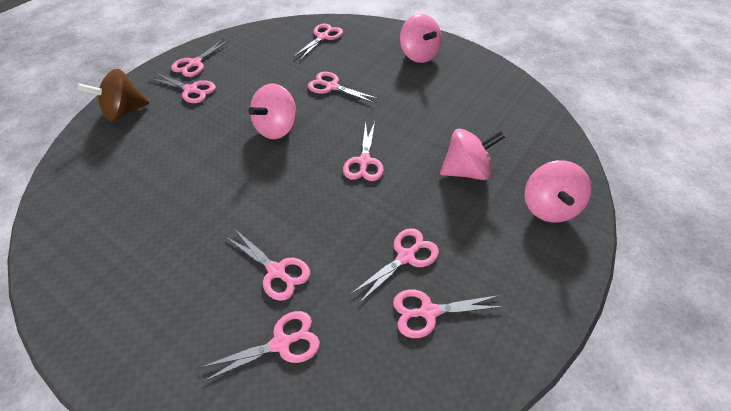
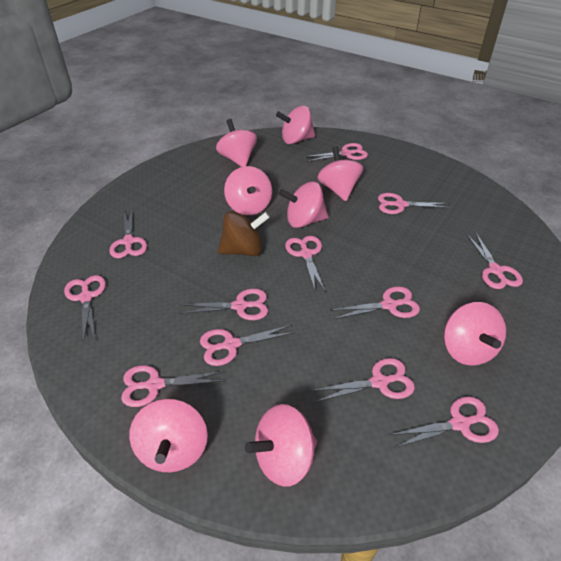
pink scissors: [149,73,216,103] [171,39,230,77] [200,311,320,382] [226,230,310,301] [293,23,343,60] [308,72,379,103] [343,122,384,181] [351,228,439,302] [393,290,504,338] = 9 -> [64,275,106,342] [109,208,147,258] [121,365,225,407] [179,289,268,320] [200,325,295,366] [285,236,325,291] [304,143,368,162] [312,358,415,402] [330,286,420,319] [378,193,451,214] [389,396,499,448] [467,233,523,289] = 12
pink spinning top: [248,84,296,139] [400,14,442,63] [440,128,505,180] [524,160,592,223] = 4 -> [129,399,208,472] [216,119,257,167] [224,166,272,215] [245,404,317,487] [276,105,316,144] [279,182,329,228] [317,146,363,201] [444,302,506,366] = 8

